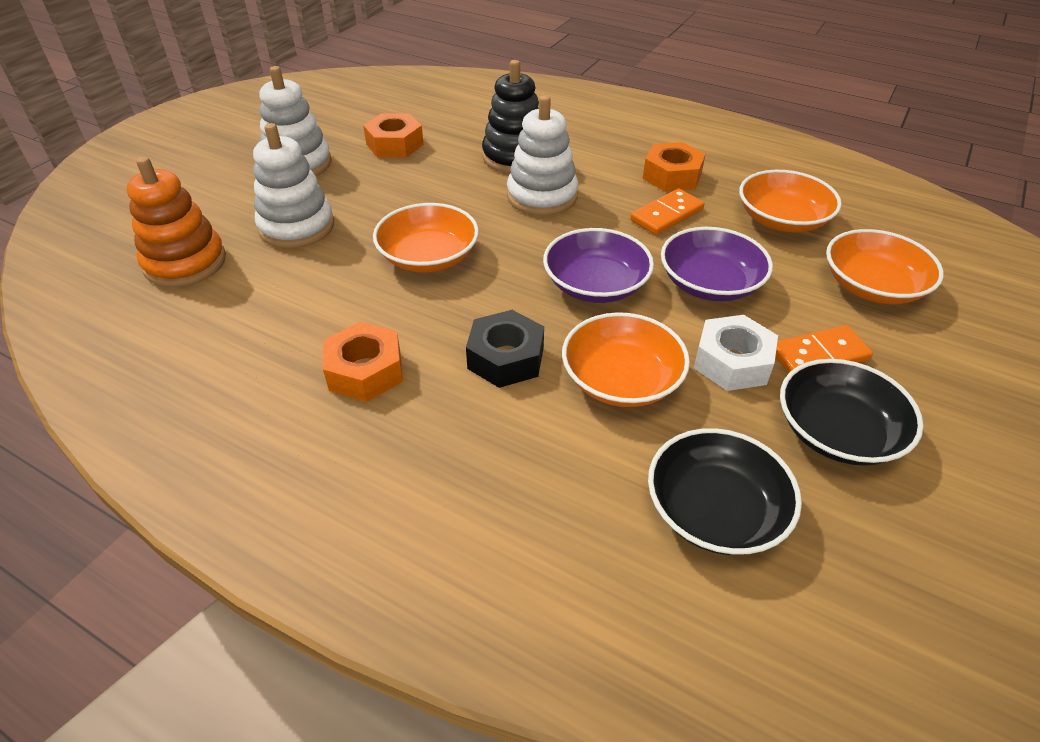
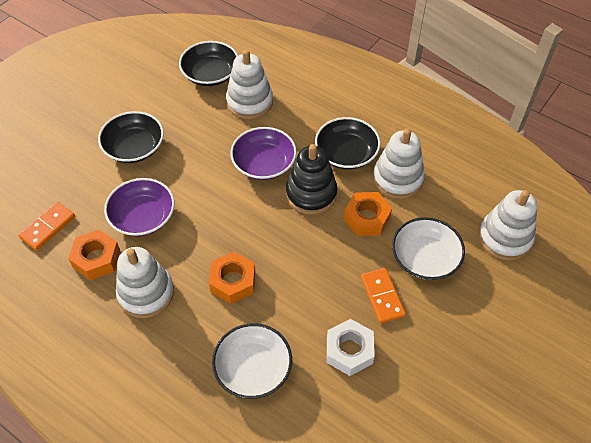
black bowl: [648,428,802,555] [780,359,924,466] = 2 -> [98,111,164,163] [179,41,238,86] [315,117,381,170] = 3
black nut: [466,310,544,388] = 1 -> none = 0
orange bowl: [373,203,479,272] [562,312,690,407] [739,170,842,232] [826,229,944,304] = 4 -> none = 0
orange stacking toy: [127,157,226,287] = 1 -> none = 0
white bowl: none = 0 -> [212,323,292,399] [392,217,465,280] = 2
white stacking toy: [253,123,334,249] [259,66,332,176] [507,95,578,216] = 3 -> [116,247,174,318] [226,49,273,119] [373,128,425,199] [479,190,537,260] = 4

